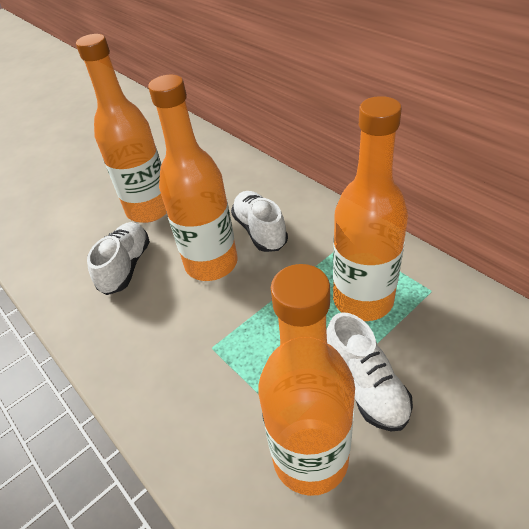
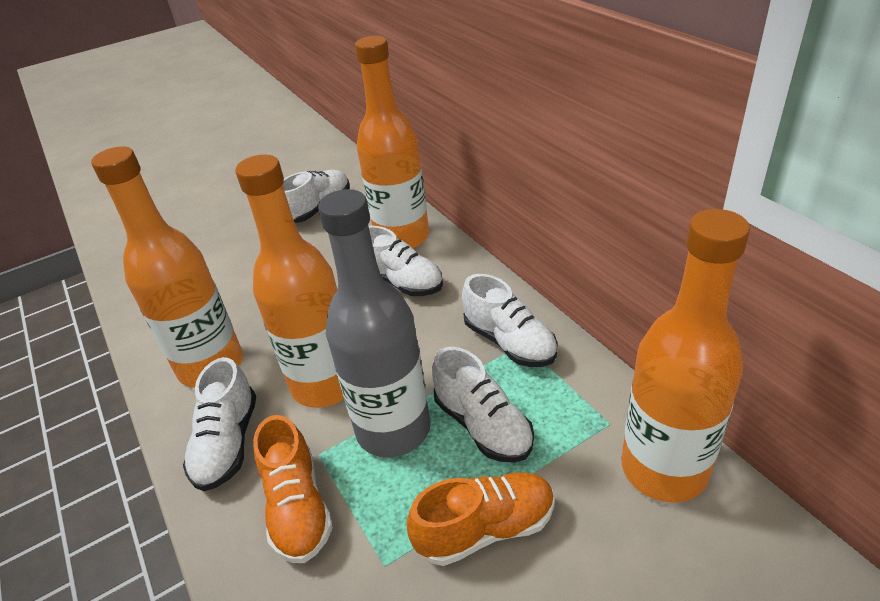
grey bottle: none = 0 -> [318,189,431,457] = 1
orange shoe: none = 0 -> [253,415,333,563] [406,472,555,566] = 2
white shoe: [87,222,150,295] [231,191,288,252] [327,312,413,431] = 3 -> [183,357,256,491] [282,170,350,223] [369,226,443,296] [432,347,534,463] [462,274,558,367] = 5

